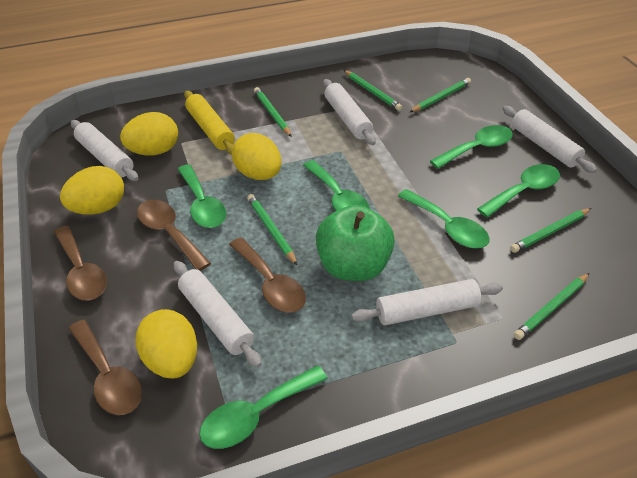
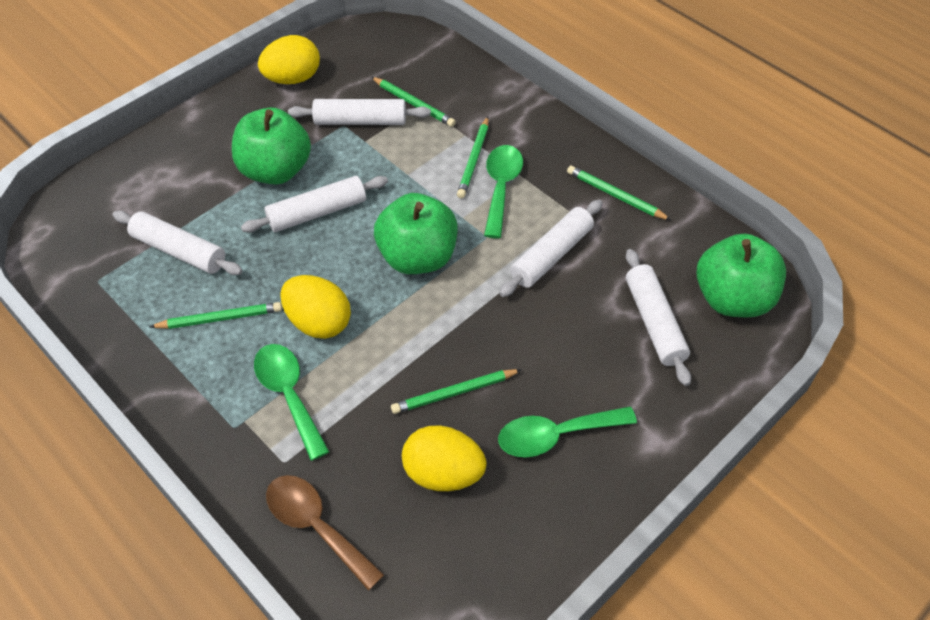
brown spoon: [54,226,107,301] [68,320,142,415] [137,200,211,271] [229,237,306,313] = 4 -> [266,475,385,591] = 1
green apple: [316,205,395,281] = 1 -> [232,108,311,184] [374,193,457,274] [696,234,786,317] = 3
green pencil: [247,194,298,266] [254,87,292,137] [344,70,402,111] [410,78,471,112] [510,208,591,253] [514,273,589,340] = 6 -> [150,302,282,329] [371,77,456,127] [391,369,522,414] [457,117,489,198] [567,166,671,220] = 5
green spoon: [178,164,226,228] [199,365,328,449] [303,160,370,211] [398,189,490,248] [430,125,513,169] [477,164,560,217] = 6 -> [254,344,330,461] [484,145,523,238] [498,406,637,457] = 3
yellow egg: [60,166,124,215] [120,112,178,156] [135,309,197,378] [232,133,282,180] = 4 -> [258,35,320,84] [280,275,351,339] [402,425,487,491] = 3
yellow rolling pin: [184,91,235,155] = 1 -> none = 0

